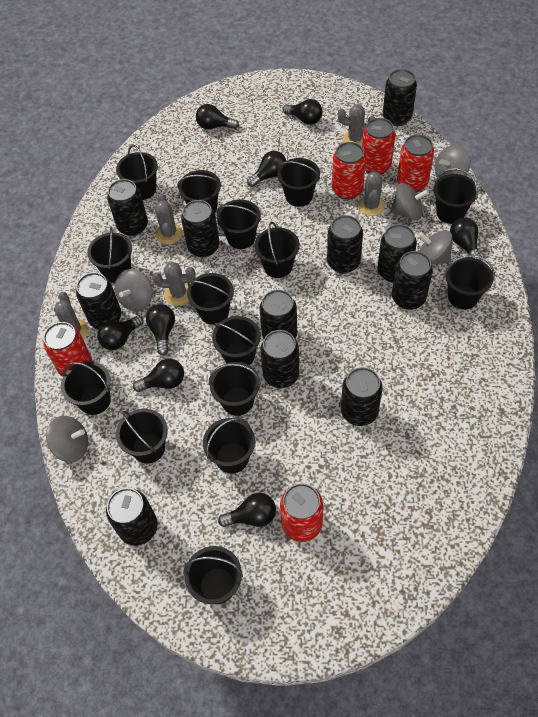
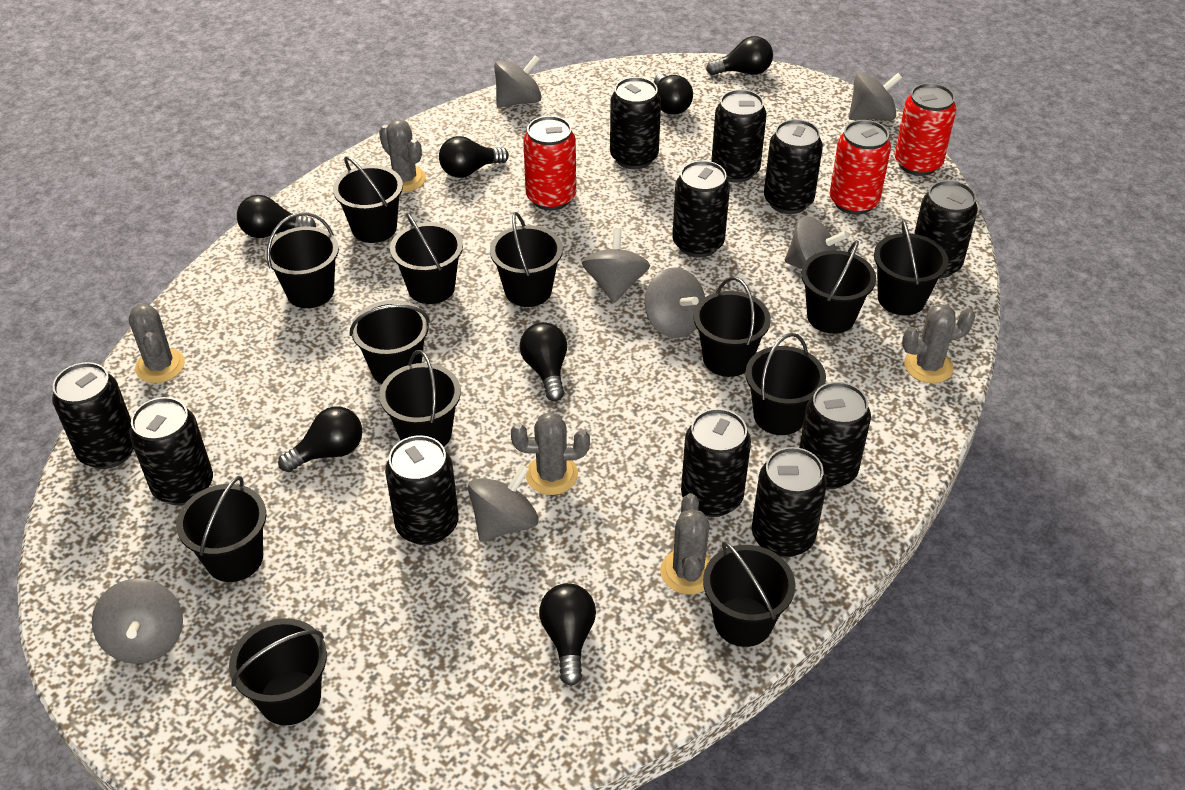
black bucket: [61,361,111,415] [87,227,132,283] [116,145,158,200] [116,409,168,464] [177,170,222,212] [184,546,243,604] [187,273,234,325] [203,418,255,474] [209,362,261,416] [212,316,261,365] [216,199,261,249] [254,222,300,278] [278,158,320,207] [434,168,478,224] [444,255,495,310] = 15 -> [176,476,266,582] [229,618,327,725] [265,212,339,308] [333,156,403,243] [350,300,430,384] [379,350,461,447] [390,213,463,304] [490,212,563,307] [694,277,771,377] [703,541,795,647] [745,333,826,435] [801,240,876,334] [874,220,949,316] = 13
black light bulb: [97,315,143,350] [133,358,184,392] [146,304,175,355] [196,104,239,129] [218,493,276,527] [247,151,286,187] [283,99,323,125] [450,218,482,260] = 8 -> [237,195,316,238] [278,406,362,472] [439,136,509,178] [520,322,567,401] [539,583,596,686] [654,73,693,115] [706,36,773,75] = 7
grey spinning top: [46,416,88,462] [115,269,152,312] [390,183,429,220] [418,230,453,265] [435,145,470,178] = 5 -> [92,578,183,664] [468,465,539,542] [494,55,542,108] [582,229,650,303] [644,267,705,338] [785,216,849,269] [849,73,902,120] = 7
red can: [43,322,92,377] [280,483,323,542] [332,142,366,200] [362,118,395,175] [397,134,434,192] = 5 -> [523,116,576,210] [830,120,891,215] [894,83,956,176] = 3

